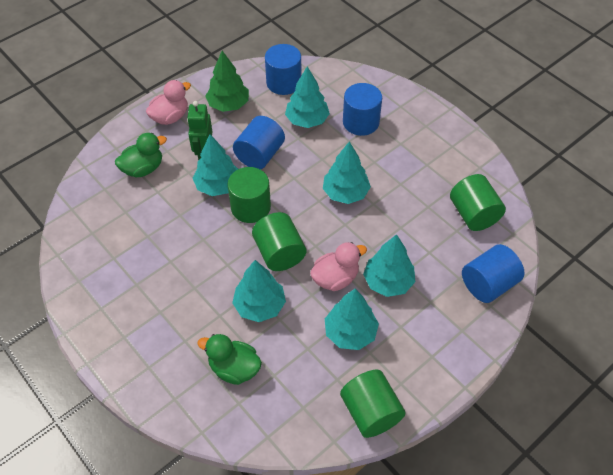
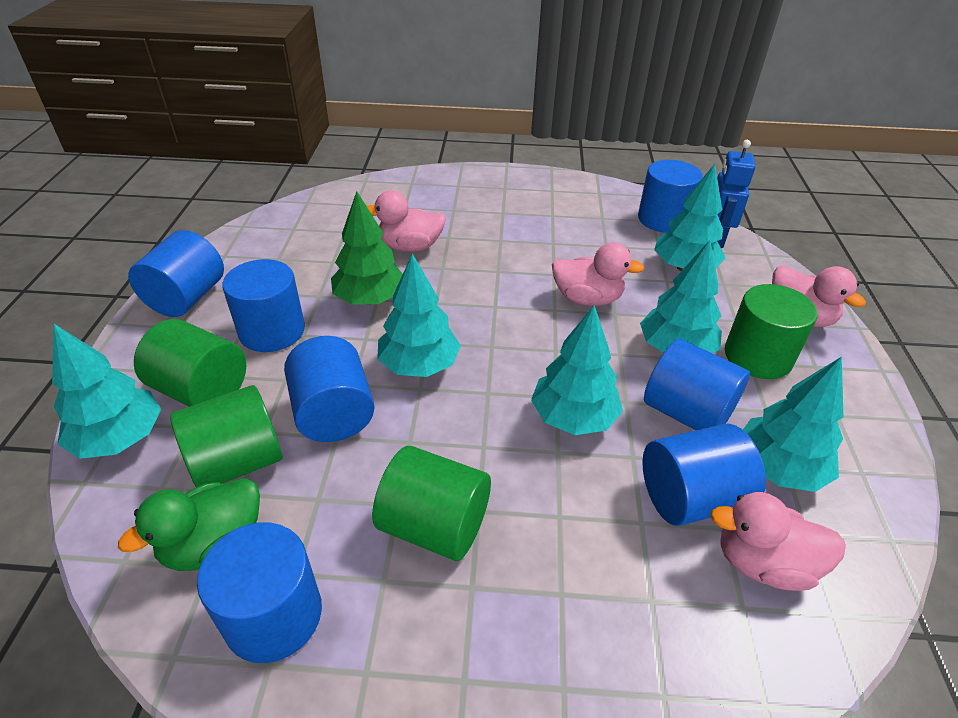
blue cylinder: [233,116,285,169] [265,44,301,95] [343,83,382,136] [462,244,525,303] = 4 -> [128,230,224,317] [197,522,322,663] [222,259,305,352] [284,336,375,442] [638,160,703,233] [643,424,766,526] [644,339,750,430] = 7
blue robot: none = 0 -> [717,140,755,248] = 1
green duck: [115,133,167,177] [197,334,262,385] = 2 -> [118,478,260,571] = 1
green robot: [187,101,212,160] = 1 -> none = 0
pink duck: [146,80,191,125] [310,242,367,291] = 2 -> [367,190,446,252] [552,242,644,306] [710,492,846,591] [772,265,866,327] = 4

